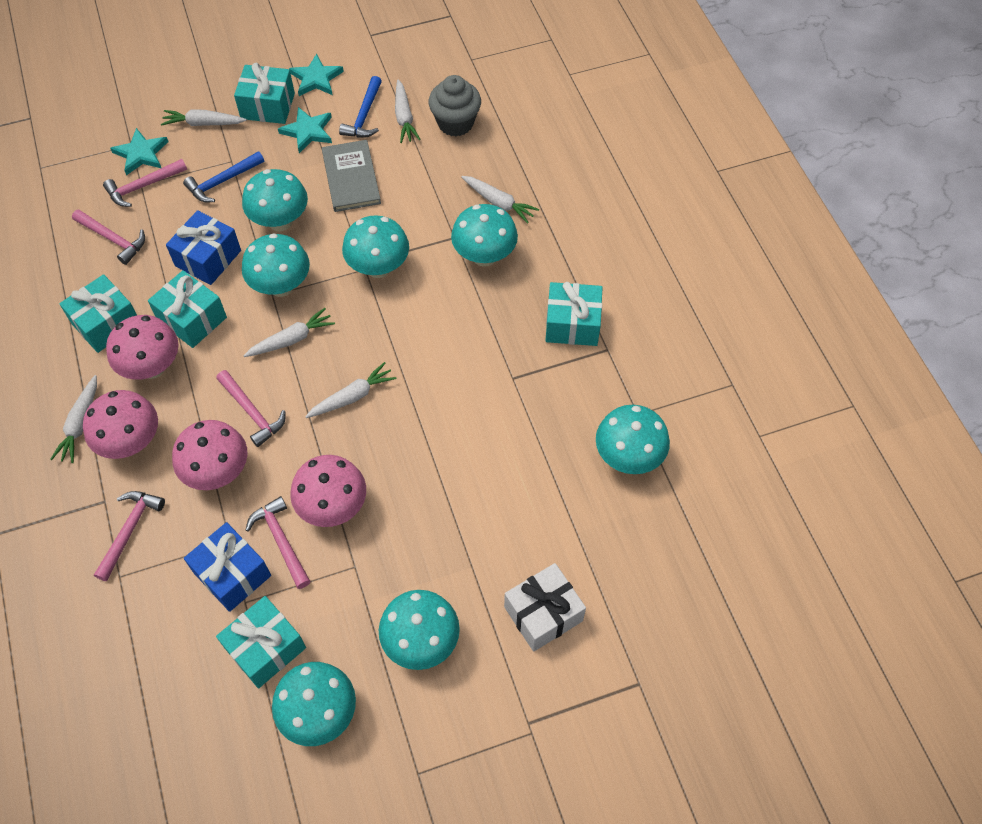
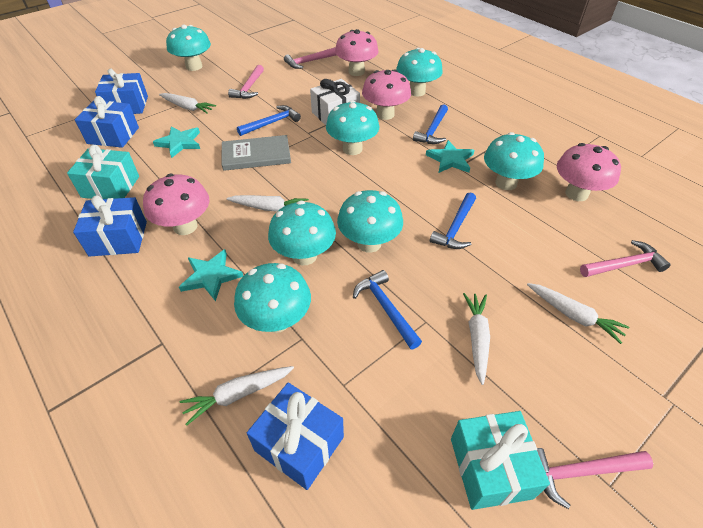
blue gift: [166,210,241,285] [184,522,271,612] = 2 -> [73,195,147,257] [75,96,139,148] [95,69,148,114] [247,382,344,490] = 4
blue hammer: [183,151,264,203] [339,76,382,138] = 2 -> [237,105,301,136] [353,270,422,349] [413,104,448,144] [430,193,476,249] = 4
grey cupcake: [429,75,481,137] = 1 -> none = 0
pink hammer: [72,209,145,265] [94,491,165,581] [103,159,187,207] [216,370,286,447] [246,496,311,589] = 5 -> [228,65,264,99] [284,47,336,69] [537,448,653,509] [580,240,671,277] = 4
turquoise gift: [59,274,137,353] [148,270,227,348] [216,596,306,688] [234,63,295,124] [545,282,603,346] = 5 -> [67,145,139,199] [451,411,550,510] = 2
white carrot: [50,375,97,463] [161,110,247,126] [243,308,335,357] [305,362,396,418] [395,79,421,143] [461,176,539,224] = 6 -> [159,93,216,114] [180,366,294,425] [226,195,309,212] [463,293,490,385] [527,283,630,344] = 5

